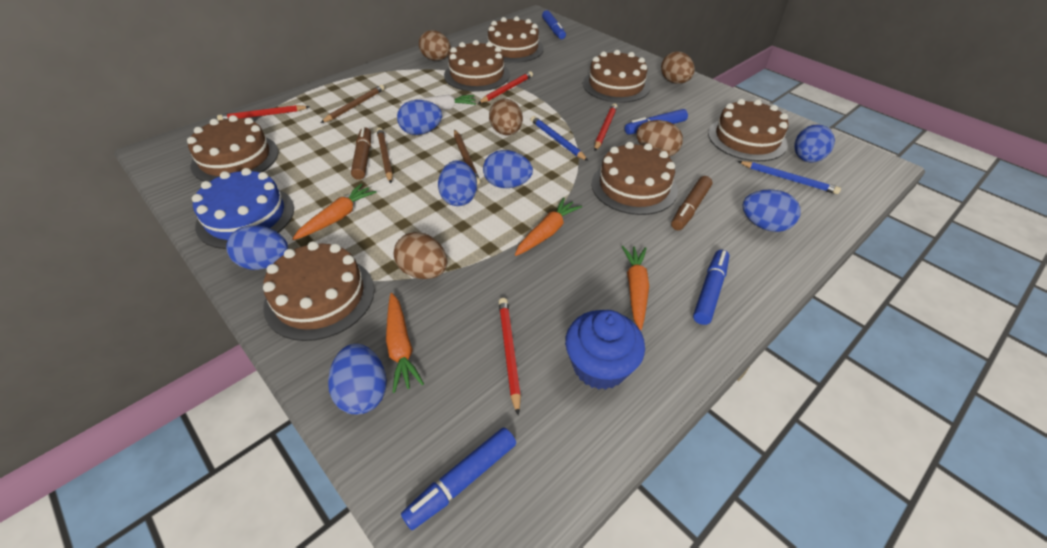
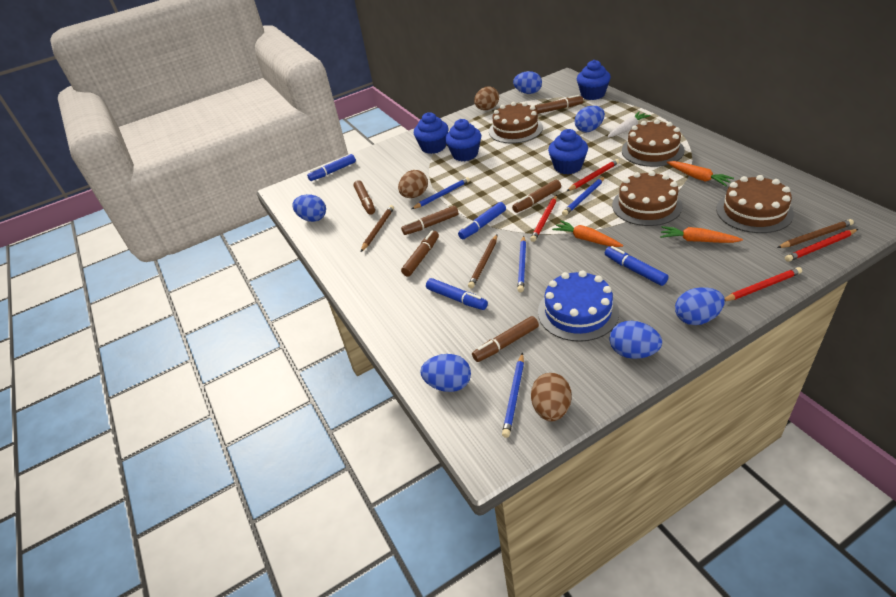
blue cupcake: [565,310,645,390] = 1 -> [414,112,449,154] [445,119,481,161] [548,129,588,175] [577,60,611,100] = 4
blue egg: [226,225,288,270] [328,344,387,414] [397,100,442,135] [438,160,477,206] [483,150,533,188] [742,189,800,232] [794,124,835,163] = 7 -> [292,194,326,222] [420,354,471,392] [513,71,542,94] [575,106,605,132] [610,321,662,359] [675,287,725,325] = 6
blue pencil: [531,116,588,161] [738,161,841,194] = 2 -> [412,177,470,209] [502,353,524,438] [517,236,526,292] [562,177,605,216] = 4
brown cake: [187,115,279,182] [263,241,374,341] [444,40,510,92] [485,16,544,63] [583,50,650,103] [591,142,678,215] [708,99,789,161] = 7 -> [489,102,543,144] [612,171,683,226] [622,119,685,167] [716,175,794,233] = 4
brown egg: [394,232,447,279] [419,30,451,61] [489,99,523,135] [636,120,683,157] [661,51,695,84] = 5 -> [398,170,428,198] [474,86,499,110] [531,373,571,421] = 3
brown marker: [351,127,371,180] [671,176,712,230] = 2 -> [353,180,375,215] [401,206,458,235] [401,231,439,277] [472,316,539,362] [512,180,561,213] [535,95,583,114] = 6
orange carrot: [292,184,376,240] [386,293,424,393] [515,198,582,256] [622,246,649,330] = 4 -> [552,220,623,247] [660,226,743,243] [667,161,734,186] = 3

